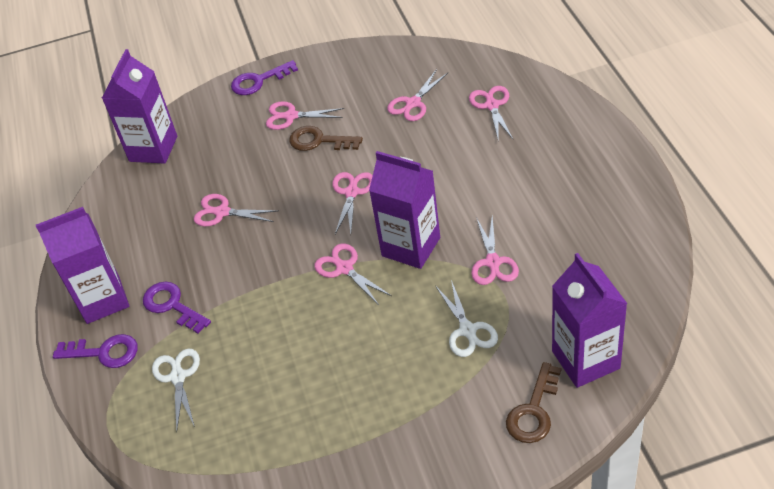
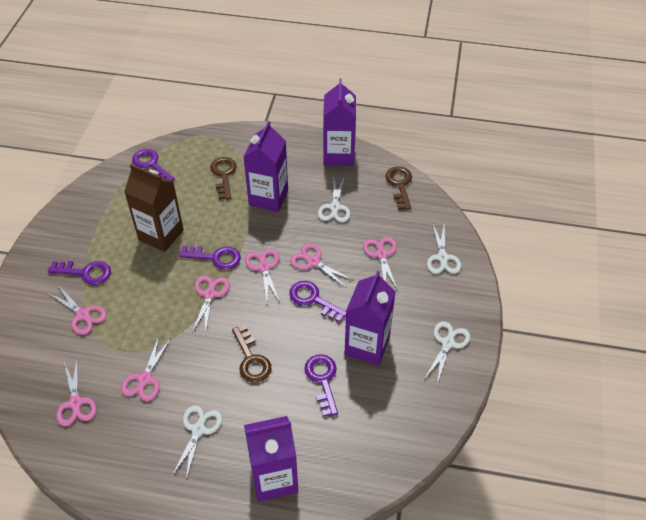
brown carton: none = 0 -> [124,164,184,252] = 1
brown key: [289,126,363,151] [506,362,561,443] = 2 -> [210,157,237,199] [232,325,271,383] [386,166,412,210] = 3
purple key: [53,334,138,368] [143,282,211,333] [231,60,298,95] = 3 -> [48,261,111,285] [132,149,175,181] [179,246,241,270] [289,281,346,322] [304,354,338,417] = 5
white scissors: [152,349,200,432] [436,280,498,357] = 2 -> [172,405,222,479] [318,176,351,222] [425,321,470,384] [427,223,461,274] = 4

